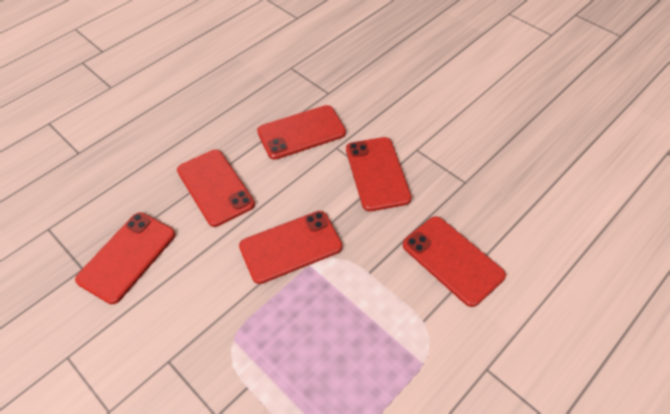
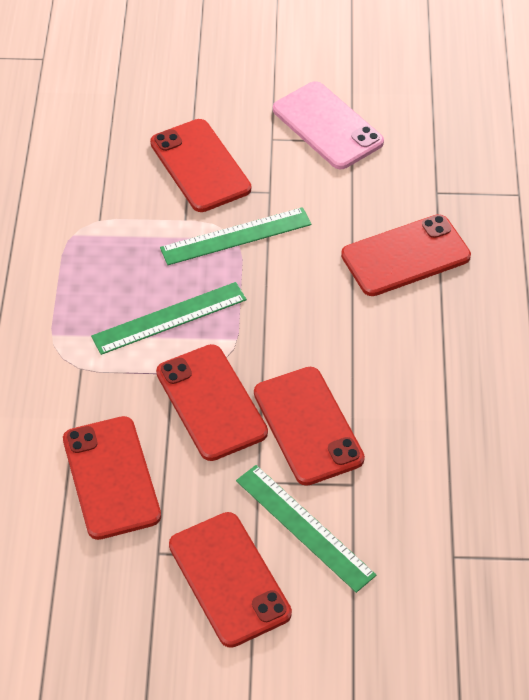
green ruler: none = 0 -> [91,282,247,355] [160,207,312,265] [236,465,376,593] = 3
pink phone: none = 0 -> [273,81,384,169] = 1

